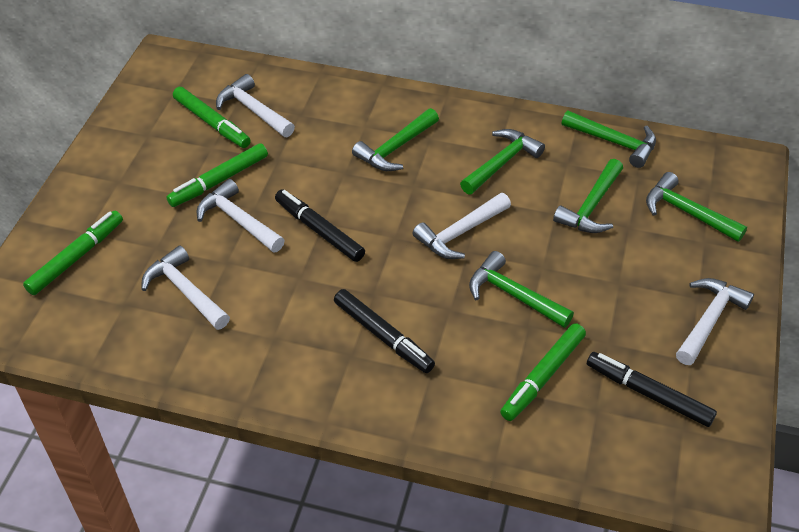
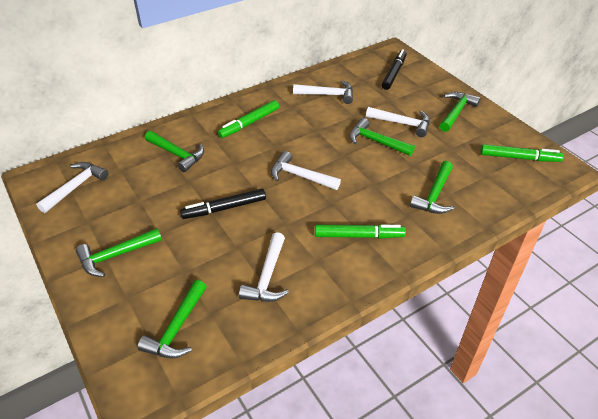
black marker: [275,190,365,262] [334,289,435,373] [587,352,717,427] = 3 -> [180,189,266,219] [382,49,407,90] = 2
green marker: [23,211,123,295] [166,143,268,207] [173,87,251,148] [500,323,586,421] = 4 -> [218,100,279,138] [315,224,406,239] [480,144,564,162] = 3

